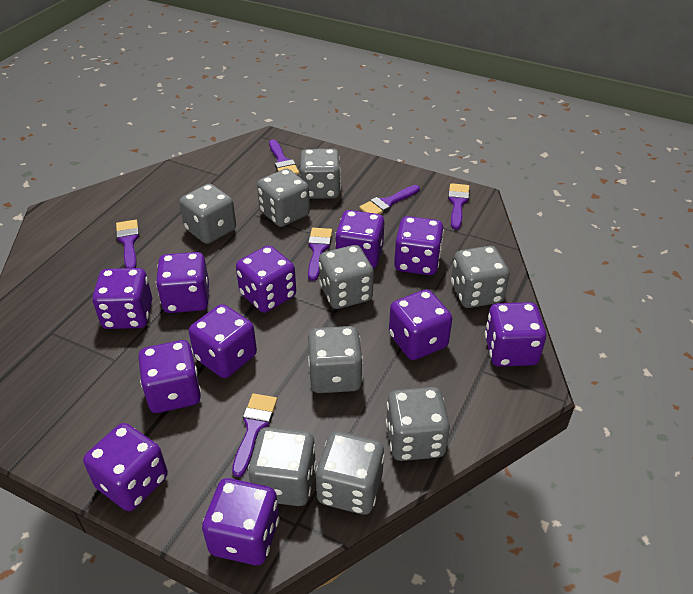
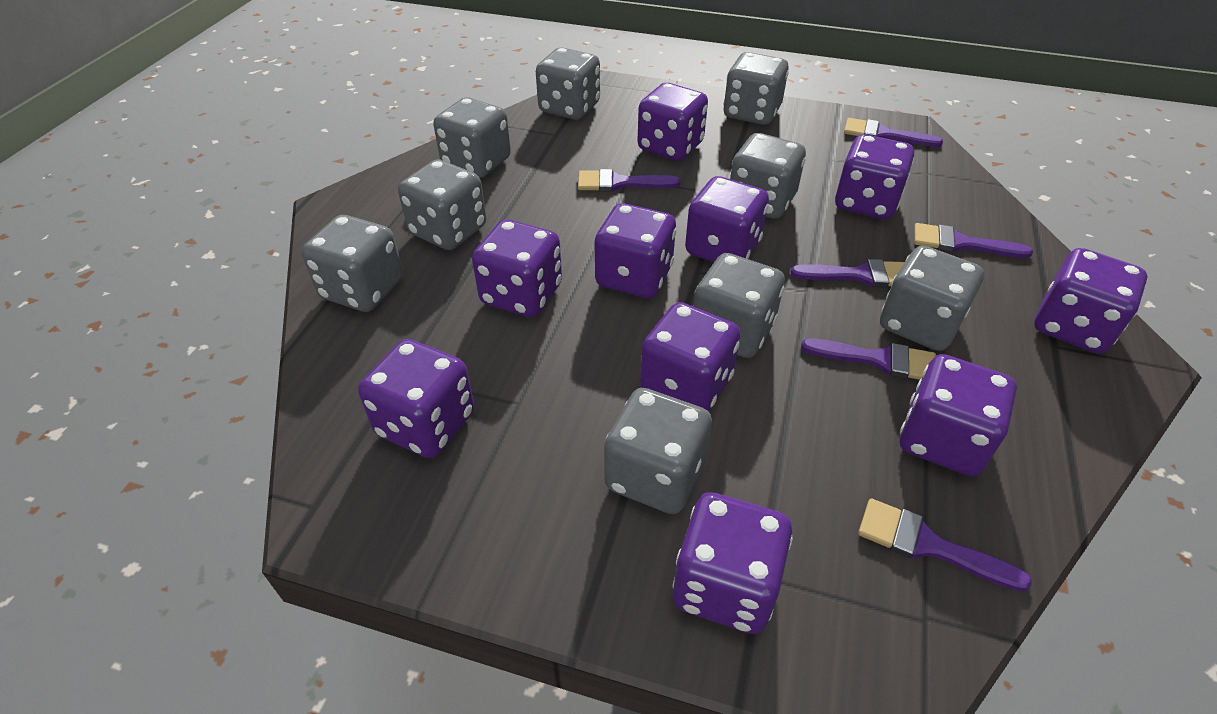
purple dice: [83,423,168,511] [92,268,152,329] [138,340,201,413] [156,252,209,313] [189,304,257,378] [202,478,279,565] [236,245,296,313] [335,210,384,268] [389,289,453,360] [394,216,444,275] [485,302,547,367] = 11 -> [358,339,474,458] [472,219,562,317] [595,203,676,298] [637,83,708,161] [640,302,741,411] [672,492,793,634] [685,176,769,262] [835,134,914,219] [900,354,1017,476] [1034,248,1148,354] = 10

